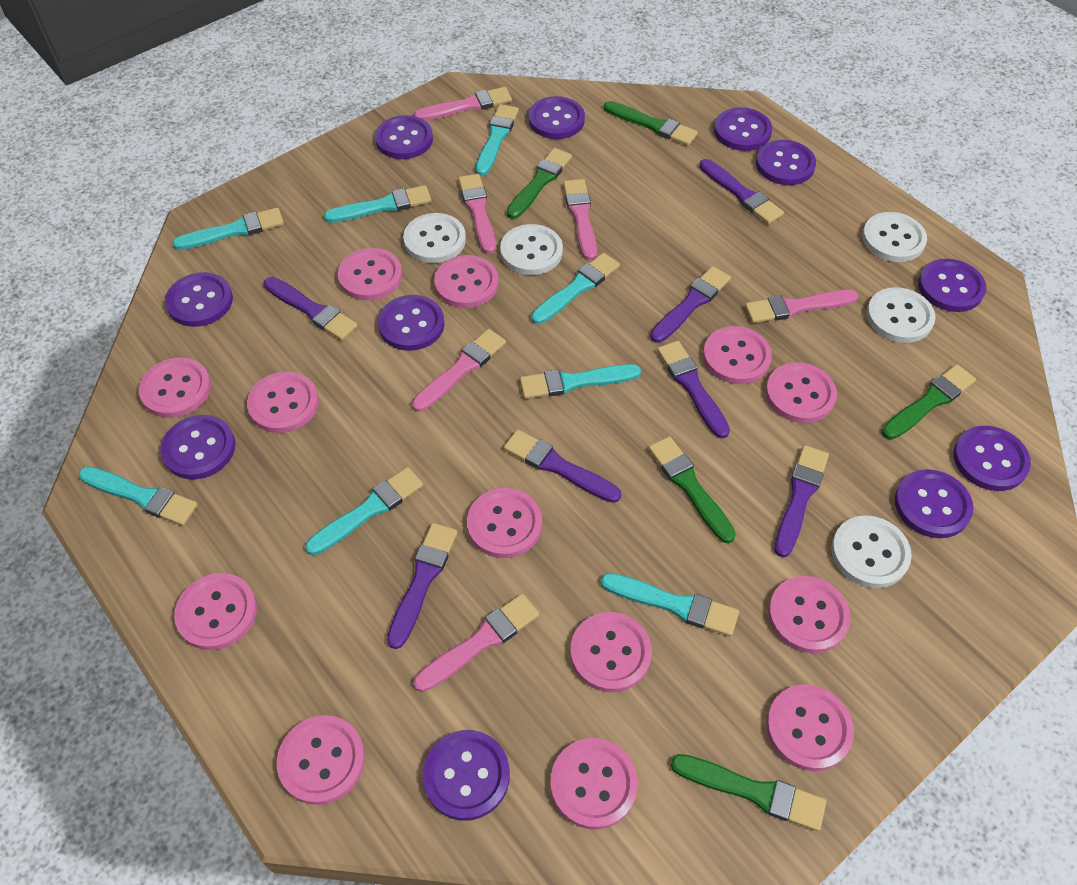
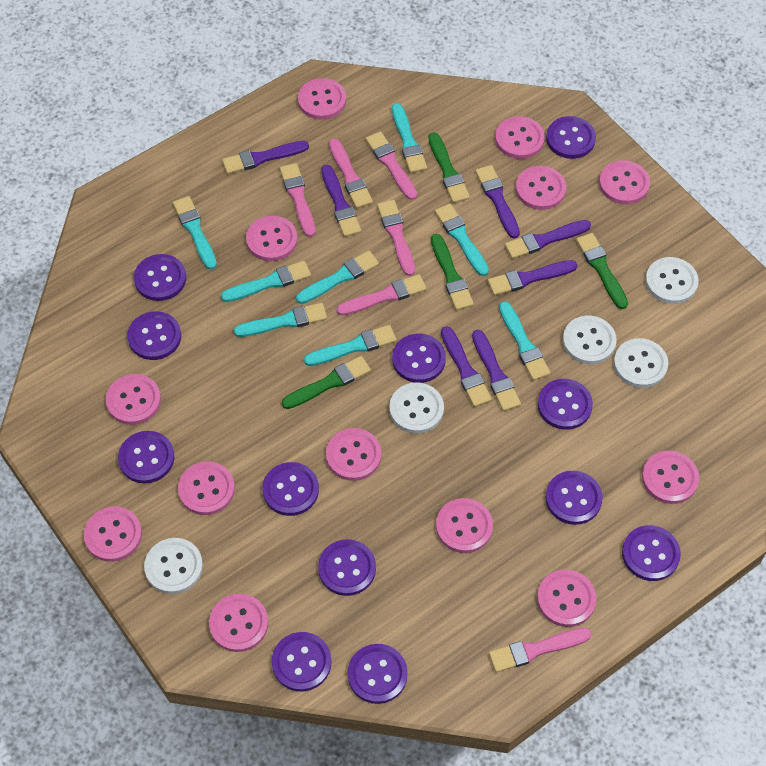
green brush: [507,148,572,219] [604,101,698,146] [648,436,736,543] [671,754,826,831] [882,364,976,440] = 5 -> [282,356,371,409] [428,132,470,203] [431,234,474,310] [576,233,628,309] = 4
purple button: [160,415,235,479] [165,272,233,327] [375,115,433,159] [378,295,444,351] [422,730,510,821] [528,96,585,139] [714,107,772,151] [756,140,816,185] [895,469,974,538] [918,259,986,312] [953,426,1031,491] = 11 -> [118,431,174,483] [127,311,181,360] [134,254,186,301] [263,462,319,516] [272,632,332,692] [318,539,376,596] [348,644,408,704] [392,333,446,383] [538,379,593,430] [545,471,603,525] [546,116,596,159] [622,525,681,581] = 12

